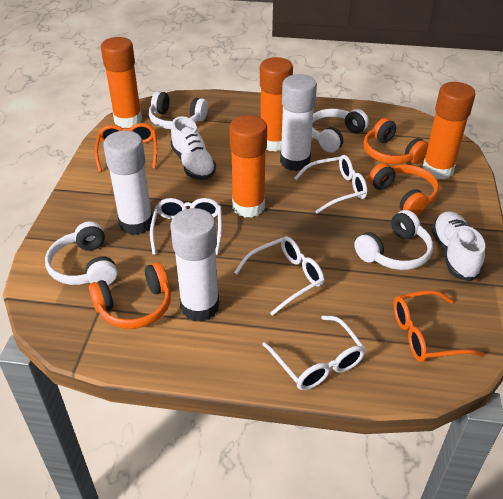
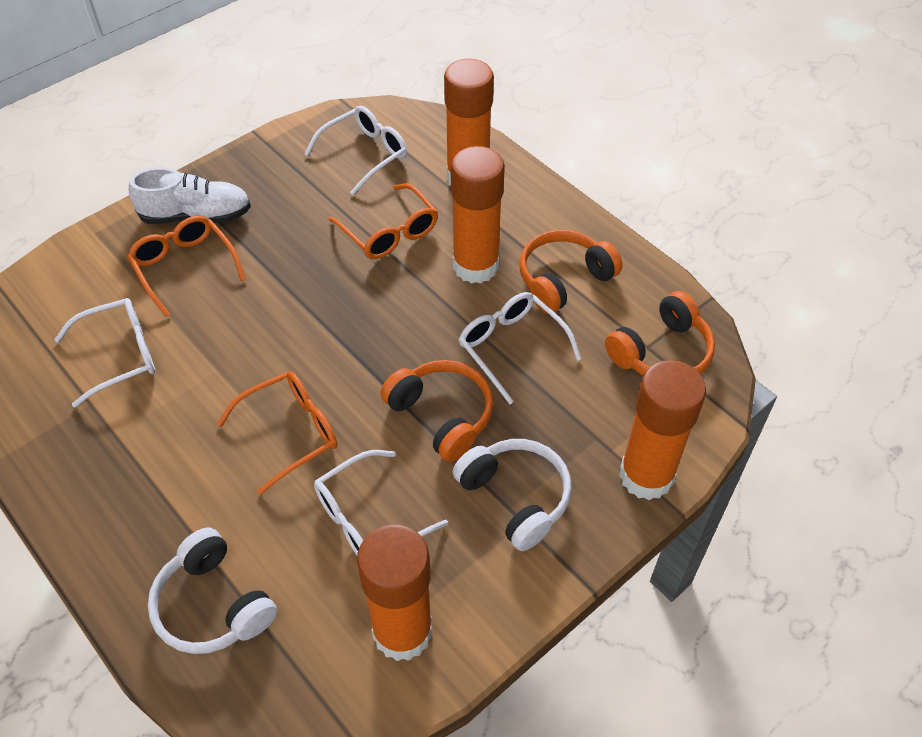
orange glasses: [95,123,157,173] [394,290,484,362] = 2 -> [127,216,246,317] [217,371,337,495] [329,183,438,259] = 3
white glue stick: [103,131,153,235] [170,208,219,322] [280,74,317,171] = 3 -> none = 0
white headphones: [45,221,117,285] [149,91,208,129] [312,109,369,152] [354,210,433,270] = 4 -> [148,528,277,654] [453,439,572,551] = 2
white shoe: [170,116,216,180] [431,211,485,281] = 2 -> [129,168,251,224] = 1

